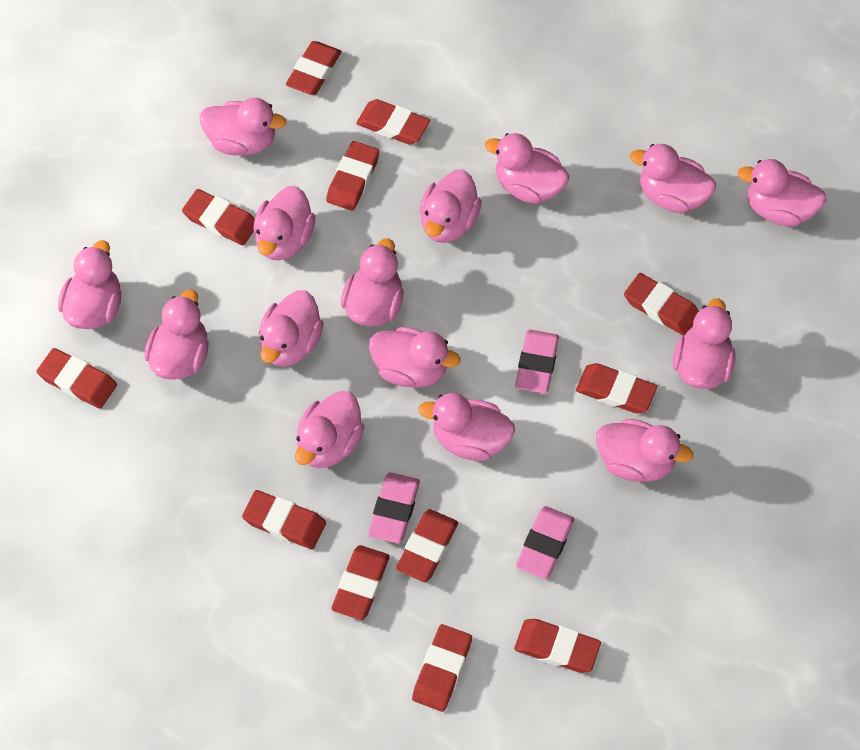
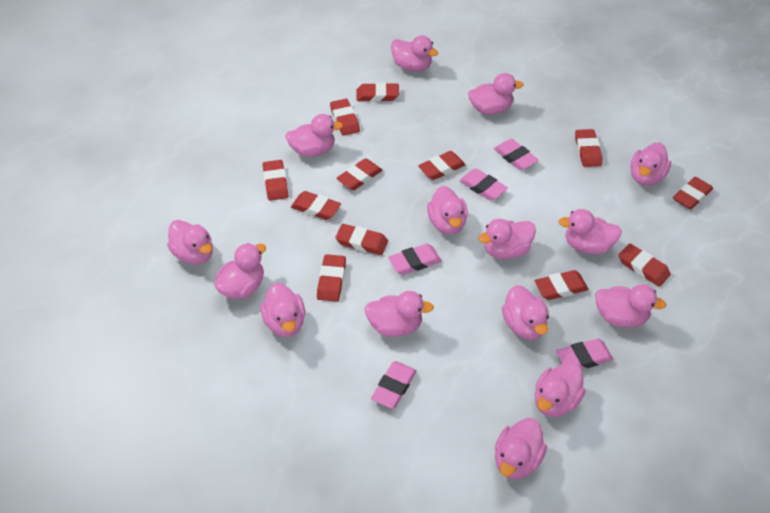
pink eraser: [368,472,420,543] [515,330,559,394] [516,506,574,579] = 3 -> [371,361,417,409] [388,244,442,275] [459,168,508,200] [494,139,539,170] [556,339,613,369] = 5

